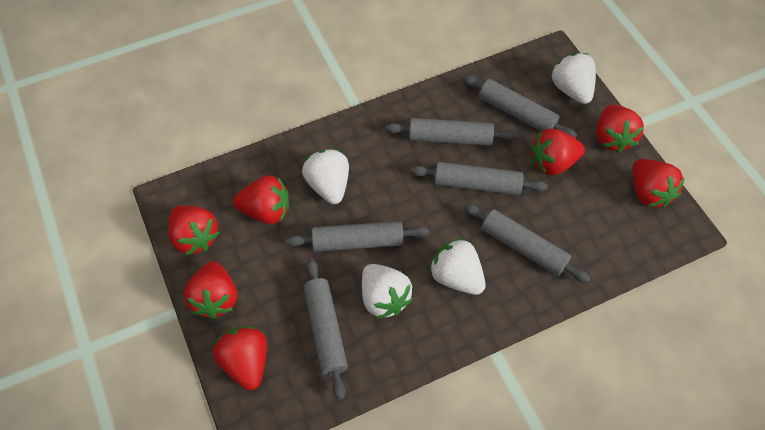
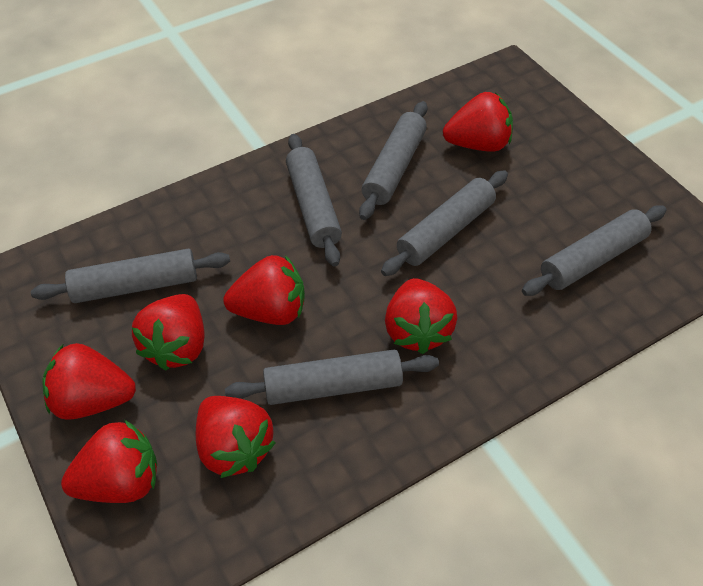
white strawberry: [302,149,349,204] [362,264,413,319] [429,238,486,295] [551,53,596,104] = 4 -> none = 0

